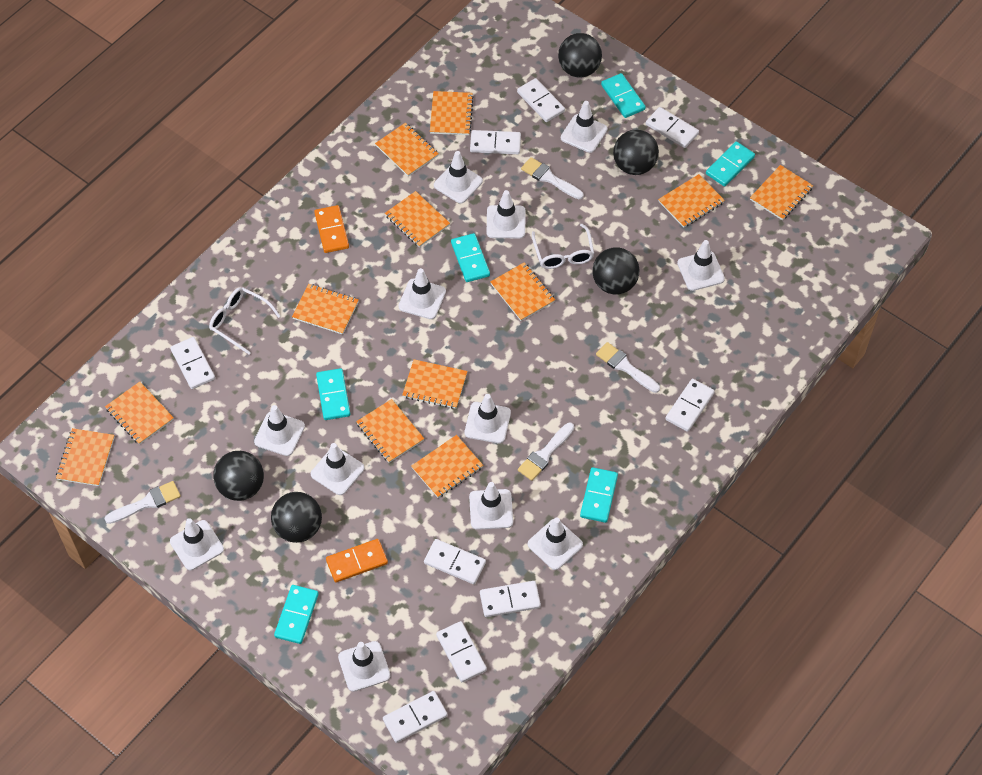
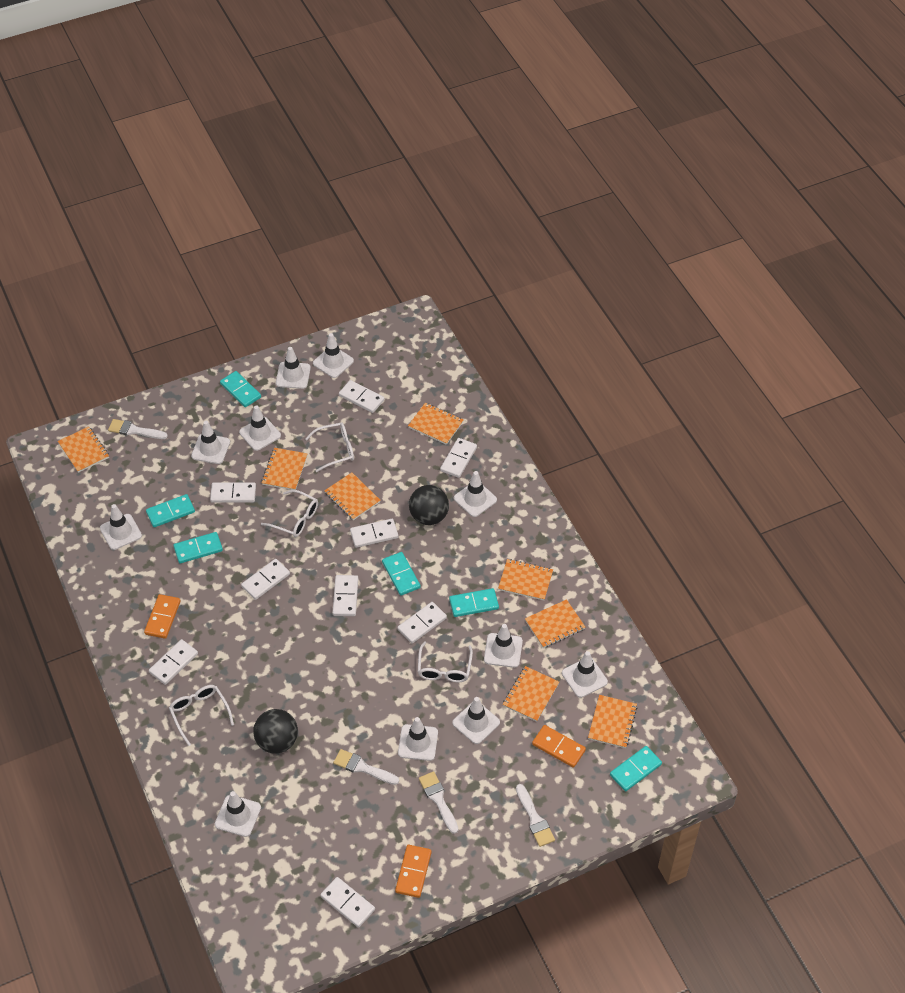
black ball: [213,451,264,501] [271,492,322,543] [558,33,602,78] [592,247,639,294] [613,130,659,175] = 5 -> [253,709,298,754] [409,485,449,525] = 2
orange domino: [314,205,349,253] [326,539,388,582] = 2 -> [144,594,181,639] [395,845,432,898] [532,725,586,768] = 3
orange notebook: [56,428,114,486] [105,382,174,445] [292,284,359,335] [356,399,424,463] [375,123,439,176] [385,191,450,247] [402,359,467,409] [411,435,483,498] [430,91,474,135] [490,262,555,321] [658,174,725,228] [750,165,813,220] = 12 -> [58,426,109,473] [261,448,308,490] [324,472,381,520] [408,403,463,445] [498,559,553,600] [503,666,559,722] [525,599,585,648] [588,695,638,748] = 8
white glasses: [209,287,280,354] [532,224,594,269] = 2 -> [169,685,234,746] [261,490,318,537] [305,423,354,472] [418,641,473,682] = 4
white traffic cone: [170,518,224,570] [254,405,305,456] [311,443,365,495] [338,641,390,692] [398,268,446,319] [434,151,483,203] [465,394,511,443] [469,482,513,530] [487,190,525,238] [528,518,583,570] [561,101,607,153] [677,240,725,291] = 12 -> [100,504,142,550] [191,421,230,464] [215,791,261,837] [239,405,281,451] [276,347,311,389] [313,333,354,378] [398,717,438,761] [452,697,500,744] [454,471,497,517] [484,624,523,668] [562,651,608,698] = 11

